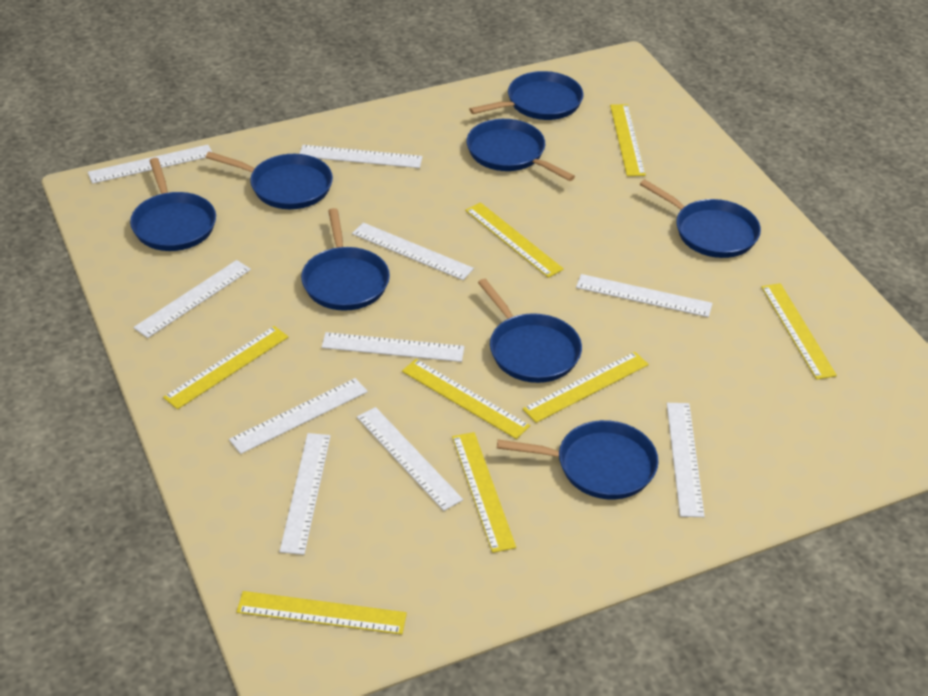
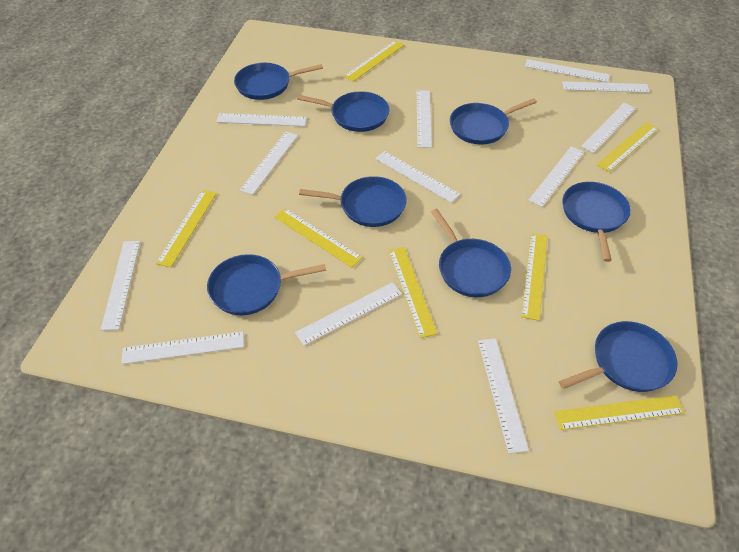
white ruler: [88,145,213,184] [133,260,251,338] [229,378,368,454] [280,433,331,555] [299,145,423,168] [322,332,464,362] [352,223,474,280] [357,407,463,511] [576,274,713,317] [667,403,705,517] = 10 -> [101,241,140,330] [121,331,244,364] [216,113,307,126] [240,132,298,195] [295,282,402,346] [375,151,460,203] [417,90,432,148] [478,338,529,454] [525,59,610,82] [529,146,584,207] [562,81,650,93] [581,103,636,153] = 12
yellow ruler: [163,326,289,409] [237,591,407,635] [402,359,530,439] [452,432,516,553] [465,202,564,278] [522,351,649,423] [610,104,646,176] [761,283,837,380] = 8 -> [156,190,217,267] [275,208,363,268] [344,40,404,82] [388,247,438,338] [521,233,548,321] [554,395,684,430] [597,122,659,172] = 7

